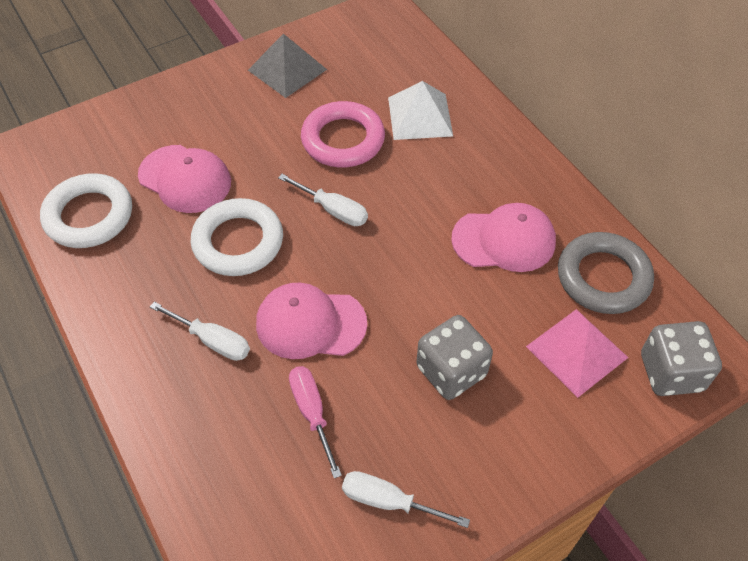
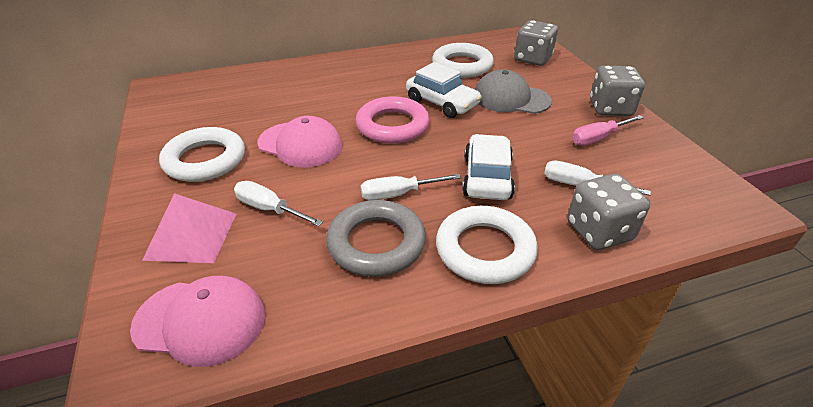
grey cap: none = 0 -> [475,69,552,114] = 1
grey dice: [416,315,493,400] [641,321,722,396] = 2 -> [514,20,558,66] [567,174,650,250] [590,65,645,116] = 3
grey pyramid: [248,34,327,98] = 1 -> none = 0
pink cap: [138,145,231,213] [256,283,367,359] [451,203,556,272] = 3 -> [130,276,265,367] [257,116,342,168] = 2
white car: none = 0 -> [406,62,482,118] [462,134,515,200] = 2
white pyramid: [388,81,453,140] = 1 -> none = 0
white ring: [40,173,132,248] [191,198,283,276] = 2 -> [159,127,245,182] [432,43,494,78] [436,206,538,284] = 3

